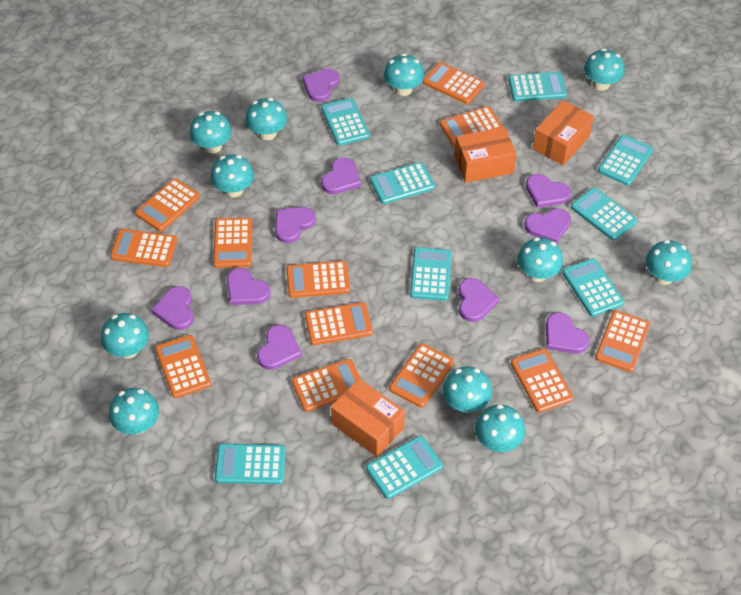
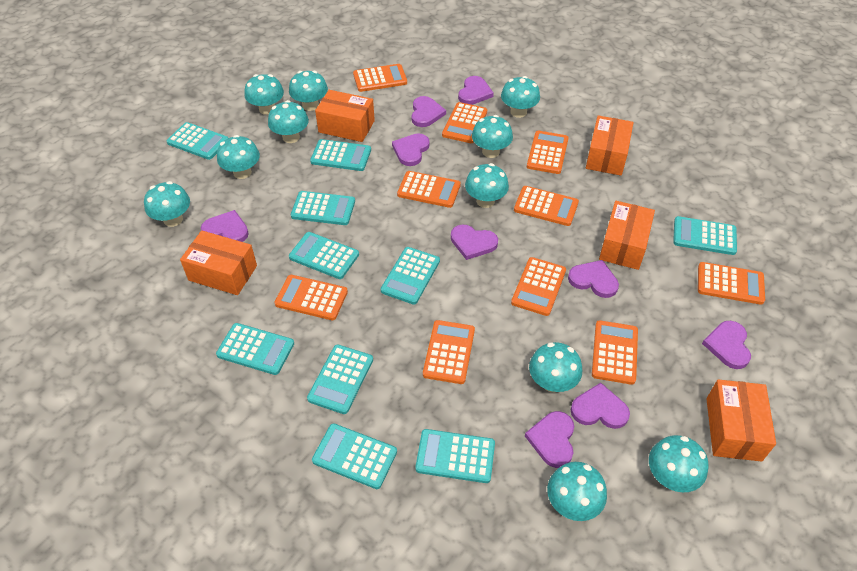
orange box: [331,379,405,457] [454,127,516,183] [533,100,594,165] = 3 -> [180,230,257,295] [315,90,375,142] [586,115,634,176] [599,201,655,270] [706,379,776,462] = 5
orange calculator: [110,229,177,267] [135,178,200,231] [155,335,211,398] [213,218,252,268] [286,261,350,298] [292,359,361,412] [305,302,373,345] [389,343,454,408] [423,62,485,104] [440,106,503,146] [511,348,573,413] [595,310,650,372] = 12 -> [275,275,348,320] [353,64,407,92] [397,171,461,208] [423,320,475,384] [442,102,487,143] [511,257,566,316] [514,186,579,226] [527,131,569,174] [592,320,638,385] [698,262,765,305] = 10
purple heart: [151,286,194,330] [227,268,270,305] [257,325,302,370] [275,207,316,243] [302,69,340,102] [321,158,361,194] [458,278,500,322] [524,209,571,244] [526,174,571,208] [546,313,590,354] = 10 -> [201,210,249,242] [392,133,430,166] [411,96,446,127] [451,225,498,260] [458,76,494,105] [525,411,574,468] [568,260,619,298] [571,383,630,429] [702,321,751,369] = 9
turquoise calculator: [215,444,286,484] [321,98,370,146] [366,436,443,499] [370,162,435,204] [410,247,452,301] [508,72,567,102] [562,258,624,317] [571,187,637,241] [598,135,653,186] = 9 -> [166,122,228,160] [216,323,294,375] [289,232,359,279] [291,191,355,225] [307,344,373,414] [310,139,371,171] [312,423,397,489] [381,247,440,305] [415,429,495,483] [673,216,737,255] = 10

